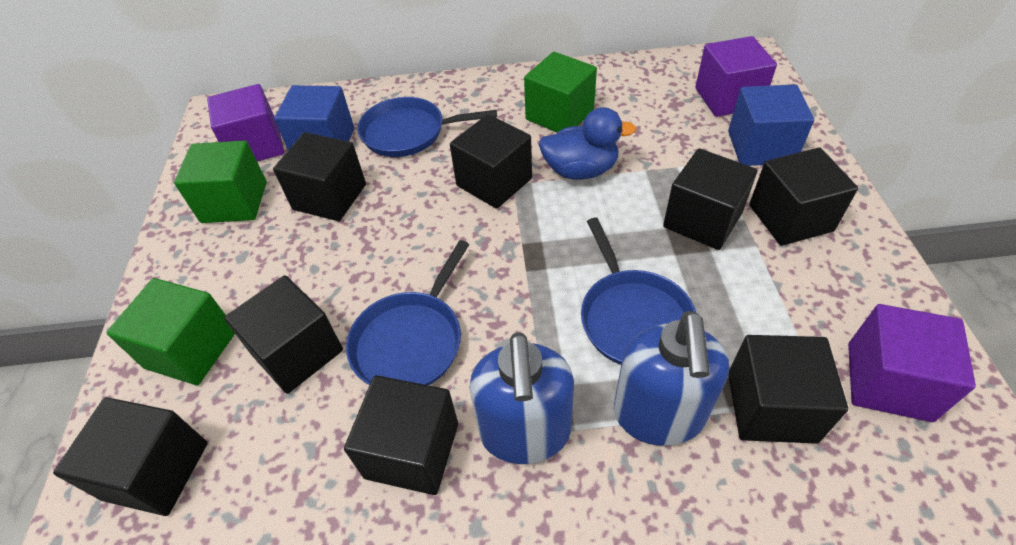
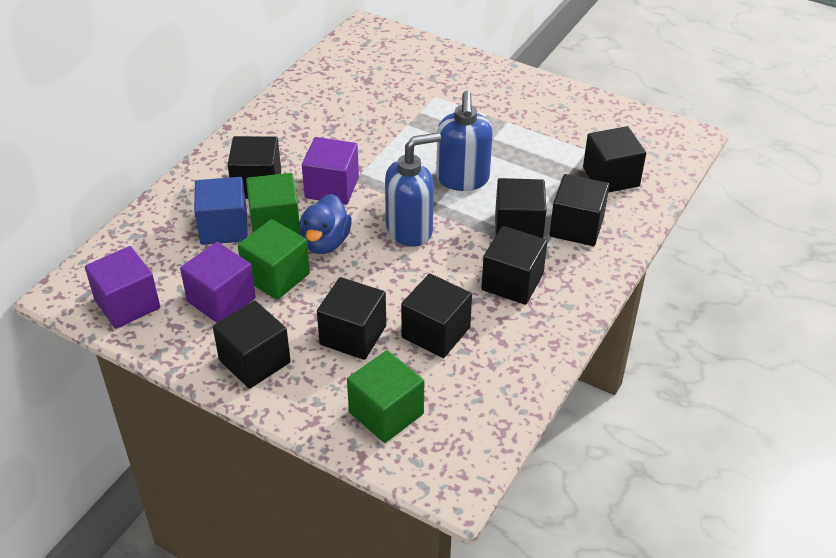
blue cube: [274,85,354,150] [728,84,814,166] = 2 -> [194,177,248,245] = 1
blue pan: [346,240,469,385] [357,97,497,157] [581,218,696,365] = 3 -> none = 0

